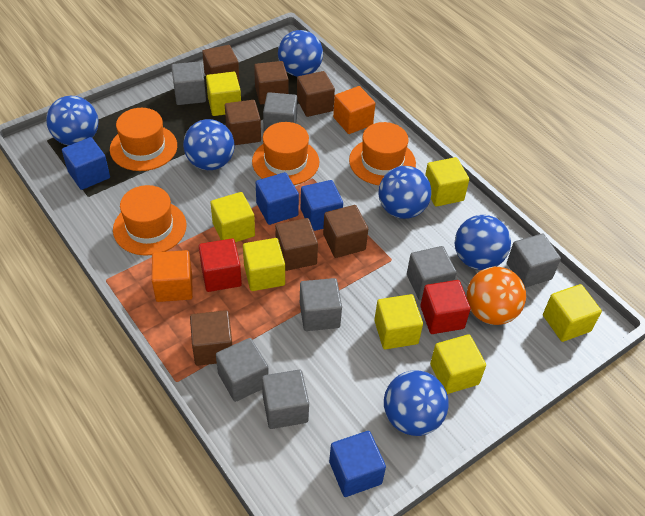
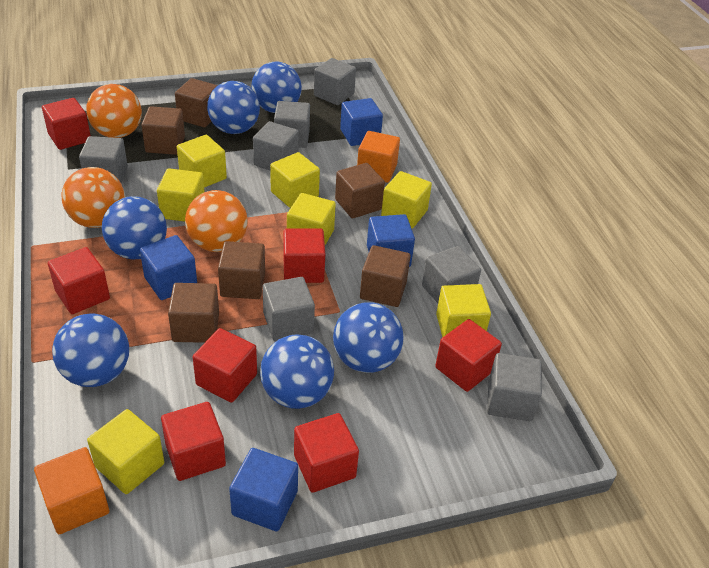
brown cube: [190,310,232,366] [202,45,240,83] [225,100,261,145] [254,61,288,104] [275,218,318,271] [297,71,335,117] [323,205,368,258] = 7 -> [142,106,185,155] [168,283,219,343] [175,78,218,128] [218,241,265,299] [335,163,385,219] [360,245,411,307] = 6
orange ball: [467,267,526,325] = 1 -> [61,167,125,228] [86,84,142,138] [185,190,248,252] = 3
orange hat: [110,108,177,171] [113,185,187,255] [252,122,319,185] [349,122,416,185] = 4 -> none = 0
red cube: [199,238,242,292] [420,280,471,334] = 2 -> [42,98,91,150] [48,247,110,314] [161,402,226,481] [193,328,257,403] [283,228,325,283] [294,413,359,493] [435,319,502,392] = 7

